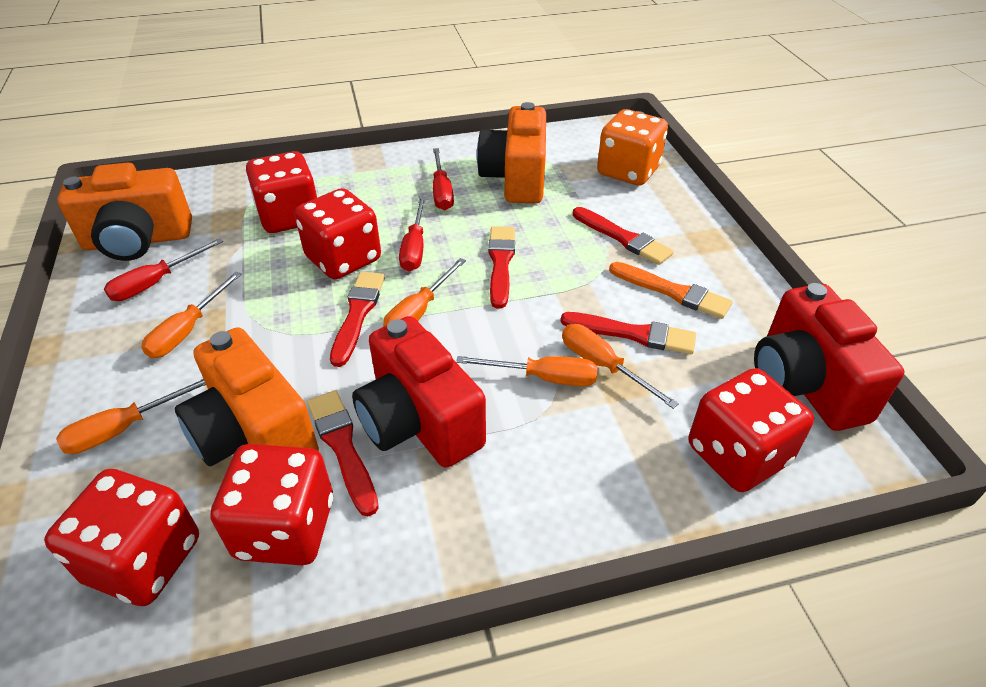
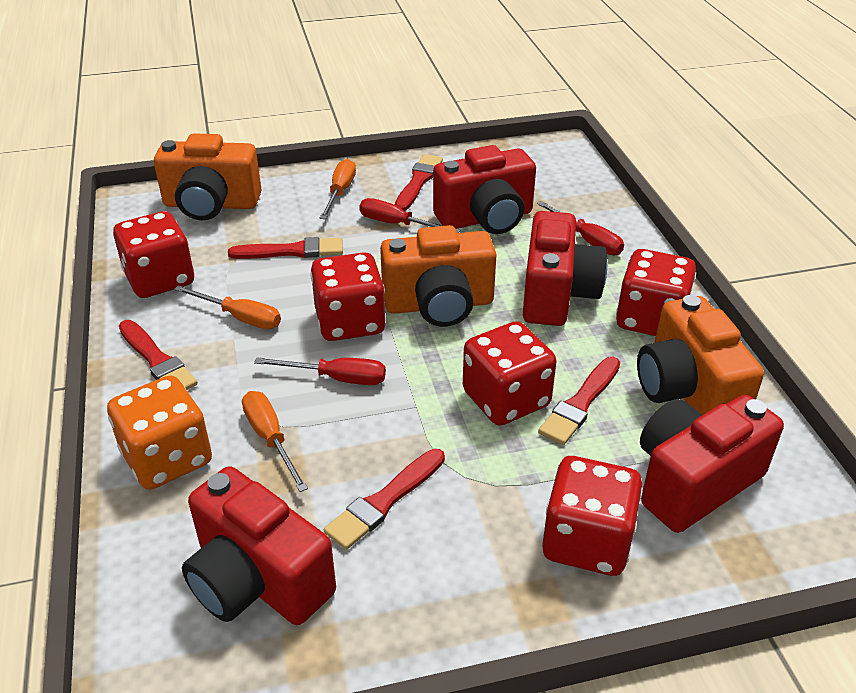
orange brush: [609,262,733,319] = 1 -> none = 0
orange screwdriver: [56,379,206,454] [141,272,242,358] [383,258,466,327] [456,356,598,386] [562,324,679,409] = 5 -> [174,285,281,329] [242,391,308,492] [320,159,356,219] = 3
red camera: [352,316,486,468] [754,283,904,431] = 2 -> [182,466,336,625] [433,145,536,234] [523,211,607,326] [640,395,784,533] = 4

